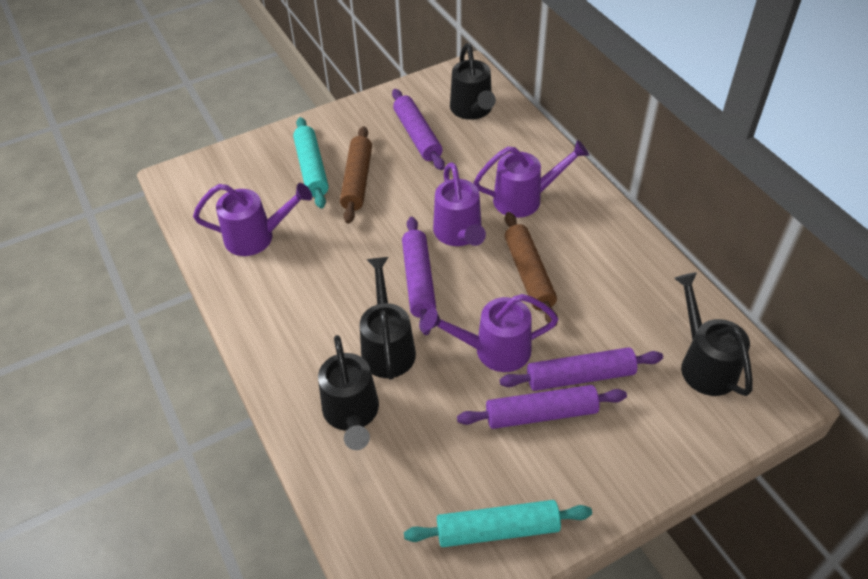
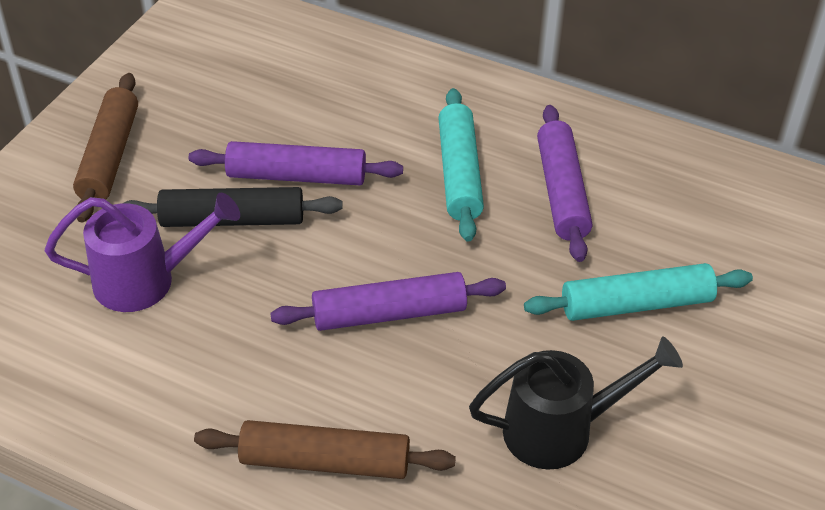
black rolling pin: none = 0 -> [122,187,343,227] = 1
black watering can: [318,335,379,450] [360,257,416,380] [450,43,496,120] [674,272,753,396] = 4 -> [469,336,683,470] = 1
purple rolling pin: [392,89,445,170] [402,217,436,335] [457,385,627,429] [500,347,663,391] = 4 -> [189,141,403,185] [270,272,506,331] [537,105,592,262] = 3
purple watering can: [193,183,312,256] [423,294,559,372] [433,162,486,246] [474,140,589,218] = 4 -> [45,193,240,312] = 1

